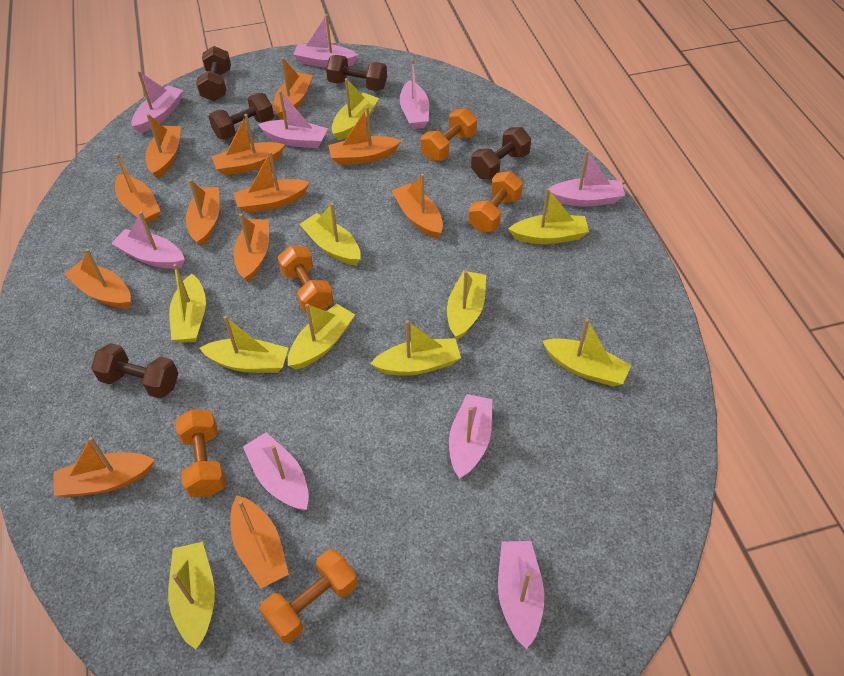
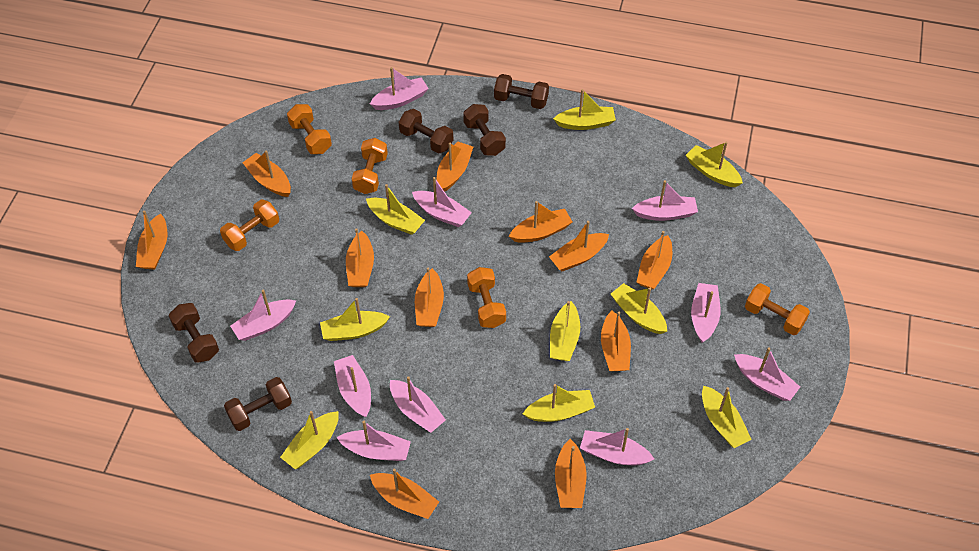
orange boat: [54,437,155,497] [64,249,131,308] [115,153,160,224] [146,114,181,179] [186,179,220,247] [212,114,285,176] [231,495,289,589] [233,152,310,213] [234,214,269,282] [273,57,313,120] [328,107,401,165] [392,174,443,239] = 12 -> [136,210,167,270] [242,151,291,197] [346,228,374,287] [370,468,439,519] [415,268,444,327] [436,141,473,192] [509,201,572,243] [549,221,609,272] [555,439,587,508] [601,311,631,371] [637,231,672,289] = 11
pink boat: [111,211,185,269] [131,71,183,133] [243,432,309,511] [258,90,328,148] [293,14,358,68] [400,59,429,129] [449,394,492,478] [498,541,544,649] [549,150,625,207] = 9 -> [230,290,296,341] [334,355,371,417] [336,421,411,461] [370,67,429,110] [390,376,446,433] [412,177,472,227] [580,428,654,465] [632,180,698,221] [691,283,721,343] [734,347,800,401] = 10
yellow boat: [168,542,215,649] [169,264,206,343] [200,316,288,373] [288,304,355,370] [300,203,361,265] [332,78,379,140] [370,320,461,376] [447,270,486,340] [508,188,589,244] [543,319,632,387] = 10 -> [280,411,339,469] [320,298,390,341] [366,184,425,235] [523,384,595,422] [550,301,580,361] [553,89,616,130] [611,283,667,334] [686,142,743,187] [702,386,752,448] = 9

